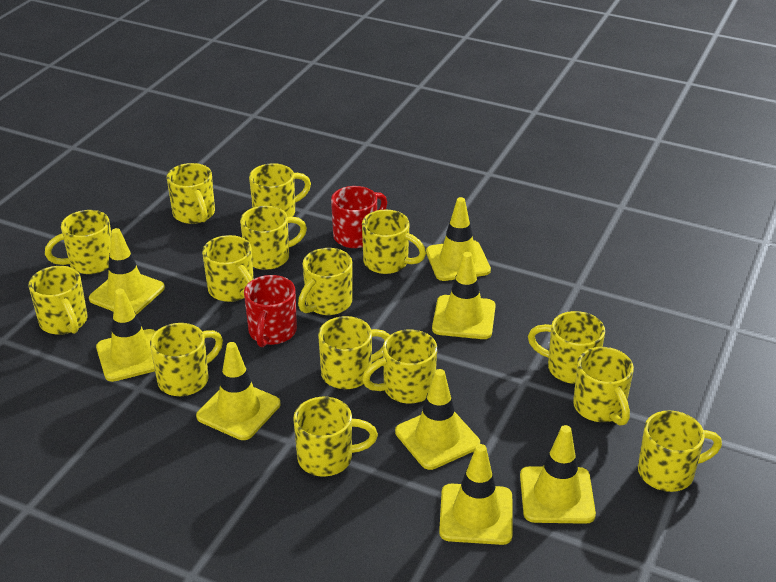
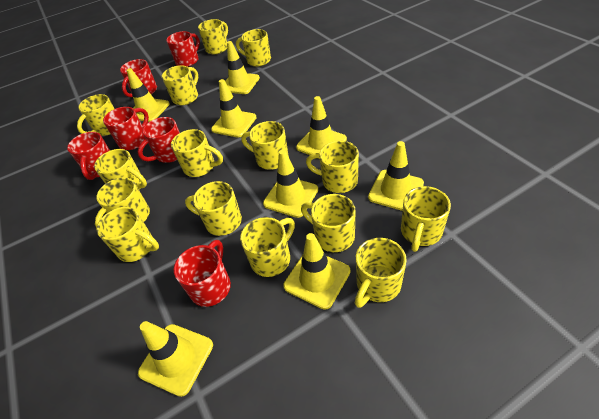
red mug: [244,275,297,347] [331,186,387,248] = 2 -> [67,132,110,180] [103,107,149,150] [120,59,157,97] [138,117,180,163] [166,31,200,67] [174,240,231,307] = 6

